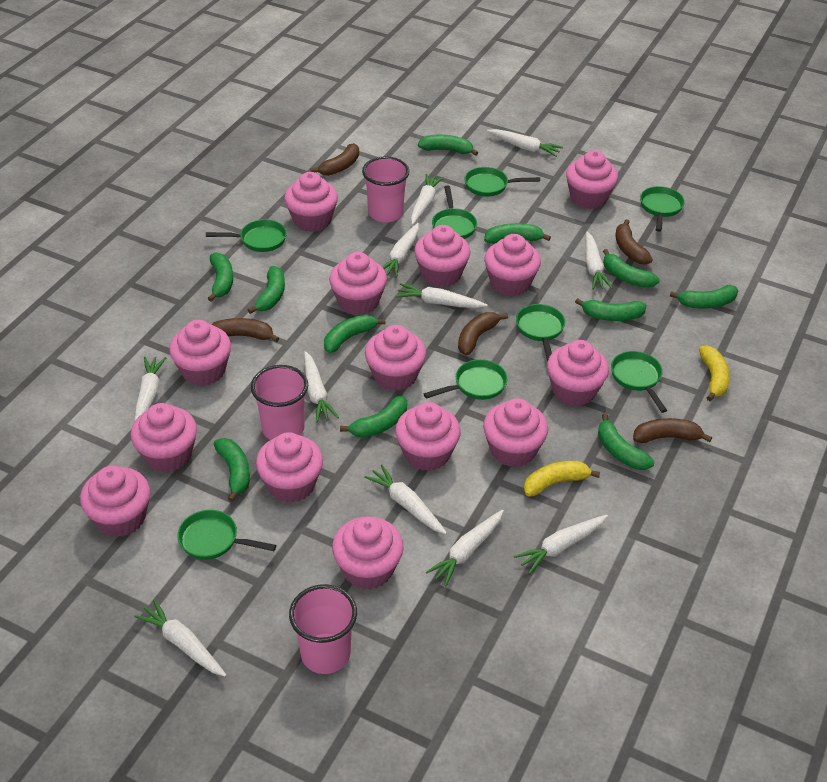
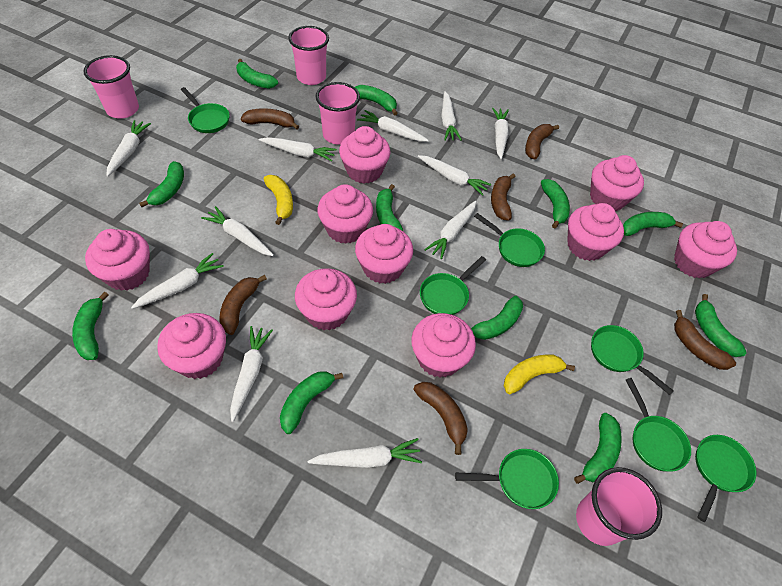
brown banana: [212,318,279,342] [311,143,359,176] [458,312,508,355] [616,219,653,265] [633,418,712,443] = 5 -> [220,275,267,335] [241,108,299,129] [413,382,468,455] [491,173,515,221] [525,124,559,159] [674,310,736,370] = 6
green pan: [177,510,276,560] [206,219,287,252] [424,359,507,400] [432,185,477,239] [465,167,540,197] [516,304,565,361] [611,351,667,413] [640,186,685,232] = 8 -> [181,87,230,133] [420,256,486,315] [455,449,559,509] [474,213,545,267] [591,325,674,395] [626,378,691,471] [695,435,757,522] = 7
pink cup: [251,365,308,440] [289,584,357,674] [362,156,409,223] = 3 -> [83,55,139,119] [288,26,329,85] [316,82,360,145] [576,467,662,546] = 4
pink cupcake: [80,466,150,537] [130,403,197,472] [169,320,231,386] [256,432,323,503] [284,172,338,232] [329,252,387,315] [332,516,404,589] [365,325,426,391] [395,402,461,471] [414,225,470,287] [483,398,548,467] [484,234,541,296] [547,340,609,406] [566,150,618,209] = 14 -> [85,229,150,291] [157,313,226,379] [295,268,357,330] [317,184,373,244] [339,126,390,184] [355,224,413,284] [411,313,476,378] [567,203,624,261] [590,155,644,211] [674,221,737,279] = 10

